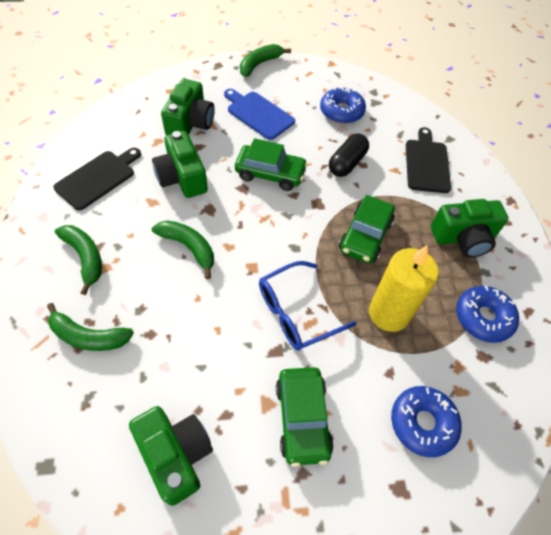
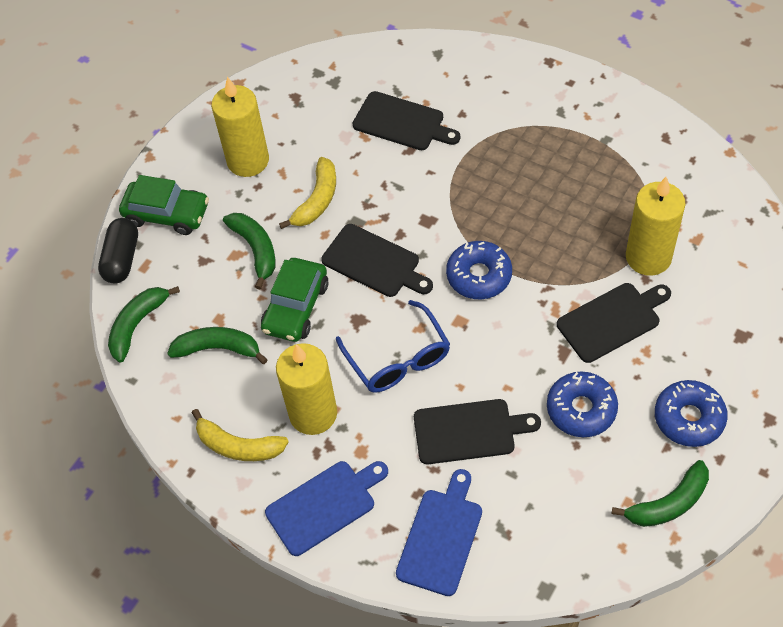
black cutting board: [53,148,141,211] [406,127,451,193] = 2 -> [321,224,433,297] [352,91,461,150] [414,399,541,464] [557,283,671,363] = 4
blue cutting board: [224,89,295,140] = 1 -> [265,461,388,556] [396,469,482,596] = 2
green camera: [129,406,213,506] [152,131,208,198] [161,79,215,135] [431,199,509,258] = 4 -> none = 0
green car: [235,138,308,191] [276,367,334,467] [339,195,395,263] = 3 -> [119,175,209,235] [261,258,328,342] = 2
yellow banana: none = 0 -> [192,409,289,461] [279,157,336,229] = 2
yellow candle: [369,246,439,332] = 1 -> [211,77,269,177] [276,343,337,435] [626,177,686,276] = 3

